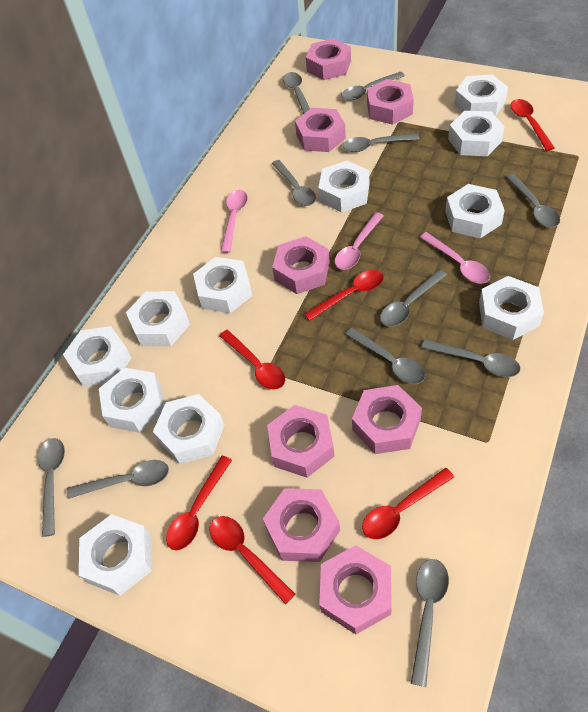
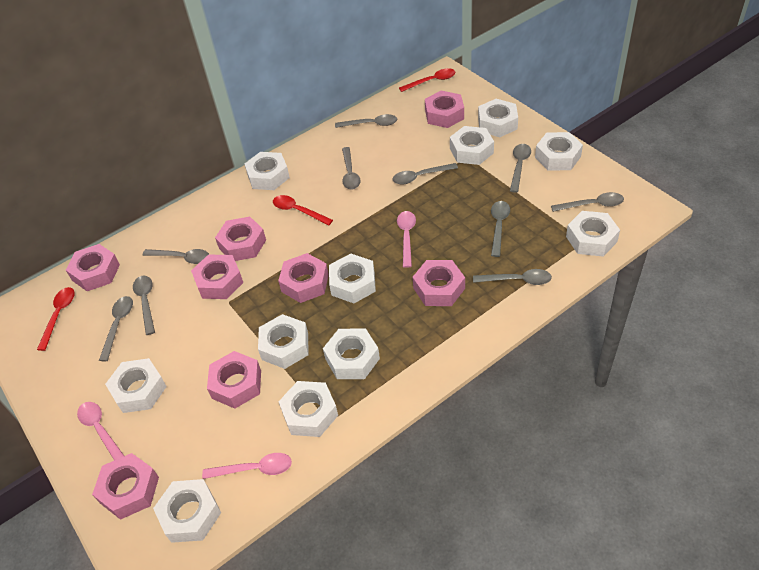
grey spoon: [38,438,65,537] [67,460,169,499] [272,160,316,206] [283,72,310,114] [341,72,405,101] [343,133,420,152] [345,327,425,384] [380,270,447,327] [411,559,449,687] [421,339,520,377] [506,174,560,227] = 11 -> [99,296,133,361] [133,276,155,335] [143,249,209,264] [335,114,397,128] [342,147,360,189] [392,163,458,184] [473,269,552,285] [491,201,510,257] [510,144,531,193] [551,192,624,212] = 10
red spoon: [166,456,232,550] [209,516,295,605] [219,330,285,390] [304,270,384,321] [362,468,454,539] [510,99,554,151] = 6 -> [37,287,74,351] [273,195,333,225] [399,68,455,92] = 3

